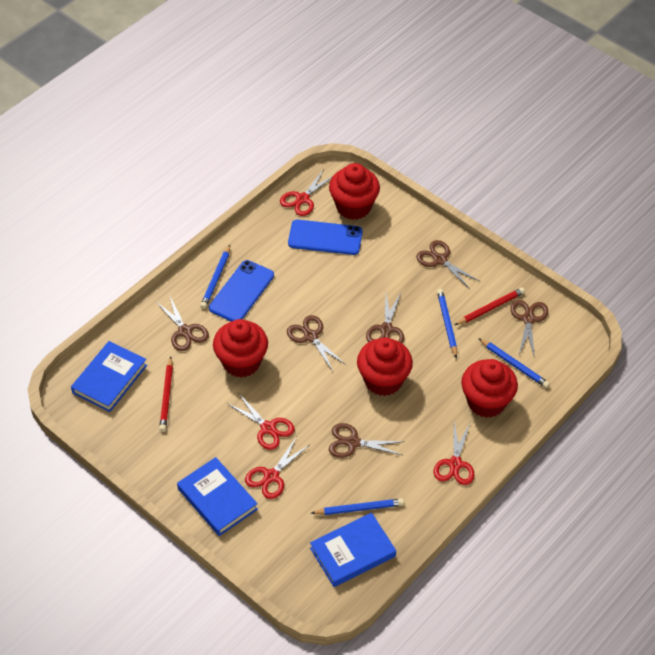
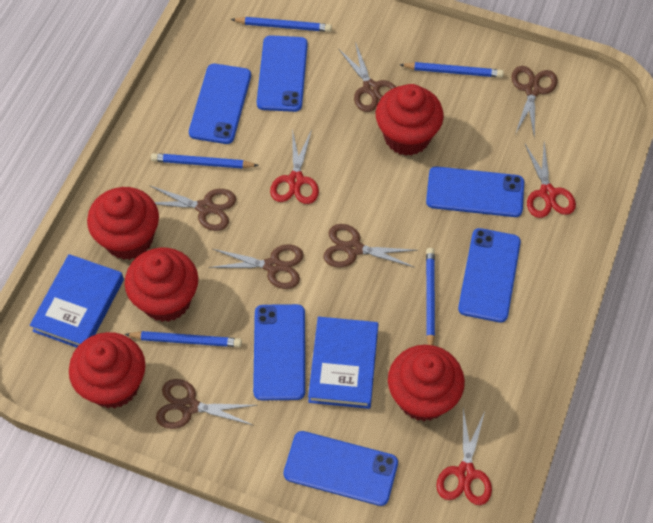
blue book: [71,341,147,412] [177,457,258,536] [310,513,396,587] = 3 -> [30,254,124,348] [308,317,378,409] = 2
blue pencil: [200,245,230,309] [311,498,404,515] [437,289,457,358] [478,338,550,388] = 4 -> [125,331,242,347] [151,153,259,169] [231,17,332,32] [400,62,504,78] [426,248,435,345] = 5
blue phone: [209,260,274,321] [288,220,363,255] = 2 -> [189,64,251,144] [253,304,305,400] [257,35,308,112] [284,431,398,506] [426,166,524,217] [458,228,521,322] = 6
red cupcake: [213,319,268,377] [329,163,380,220] [357,337,413,396] [461,359,518,418] = 4 -> [69,332,146,409] [87,187,159,260] [125,248,198,322] [376,84,444,156] [388,345,465,421] = 5
red pencil: [159,357,173,432] [455,287,525,325] = 2 -> none = 0
red scissors: [227,394,295,450] [245,437,309,499] [280,169,333,216] [434,422,475,485] = 4 -> [270,129,319,204] [436,408,492,505] [525,142,576,218] = 3

